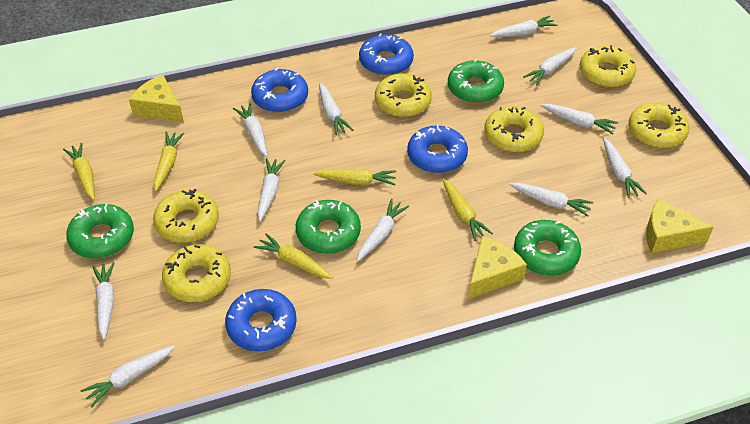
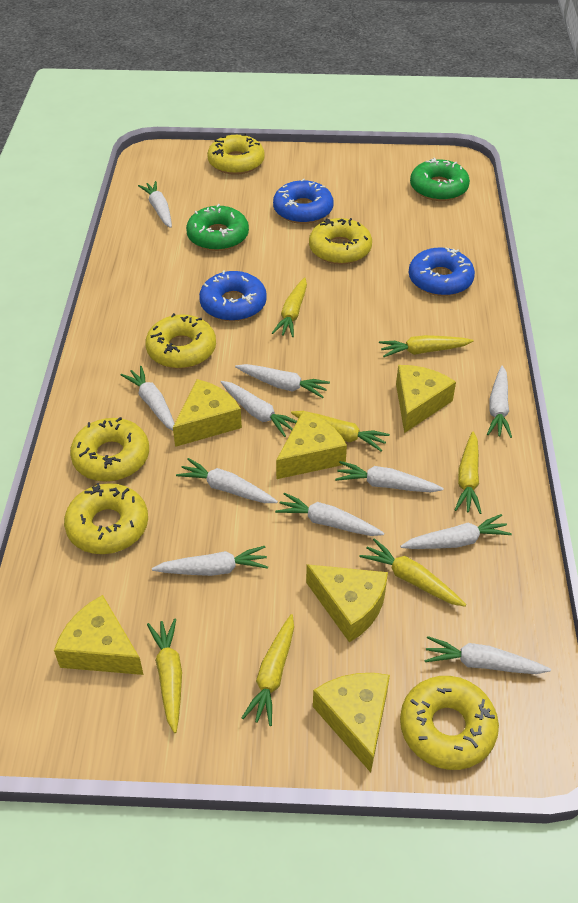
blue donut: [225,289,297,351] [251,68,308,113] [359,33,414,76] [407,125,468,173] = 4 -> [199,270,267,321] [273,179,334,224] [409,247,475,296] = 3
green donut: [66,204,134,258] [296,200,361,254] [448,59,504,103] [514,220,581,276] = 4 -> [186,204,249,251] [410,158,470,201] = 2
yellow carrot: [63,143,95,200] [154,132,184,191] [254,233,333,279] [313,169,396,185] [442,179,493,241] = 5 -> [147,618,182,733] [242,614,294,726] [272,277,307,337] [291,411,390,452] [360,538,466,607] [379,335,473,357] [455,432,481,514] = 7
yellow cheese: [129,75,184,122] [468,236,527,299] [646,198,714,253] = 3 -> [54,595,144,675] [173,379,242,447] [276,411,347,479] [306,564,388,643] [313,673,390,772] [396,365,456,433] = 6

